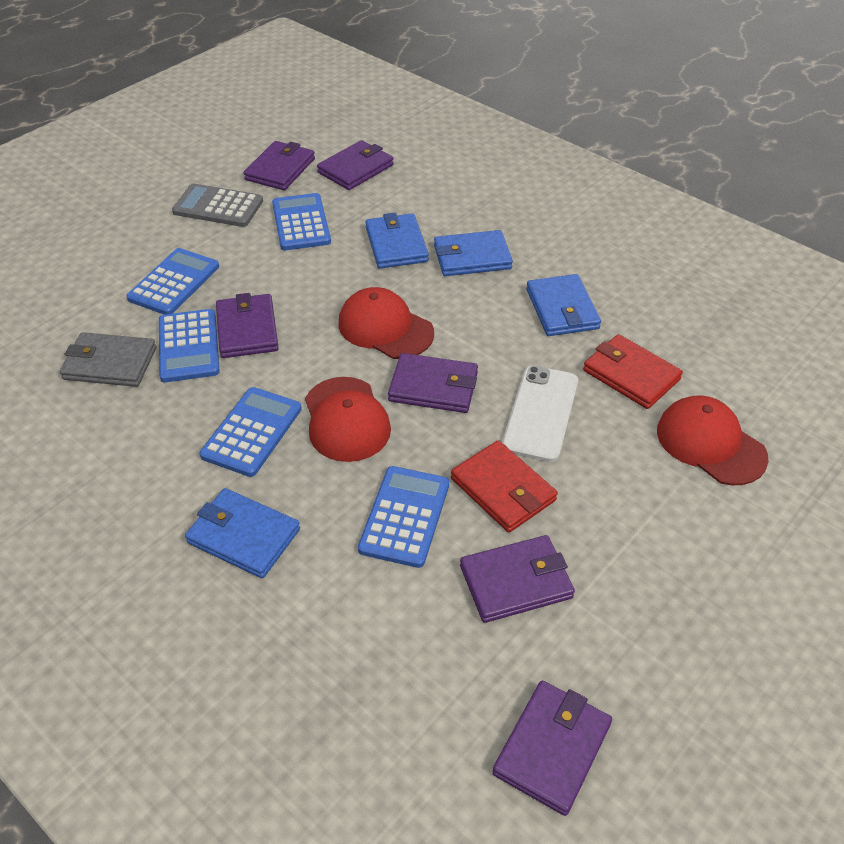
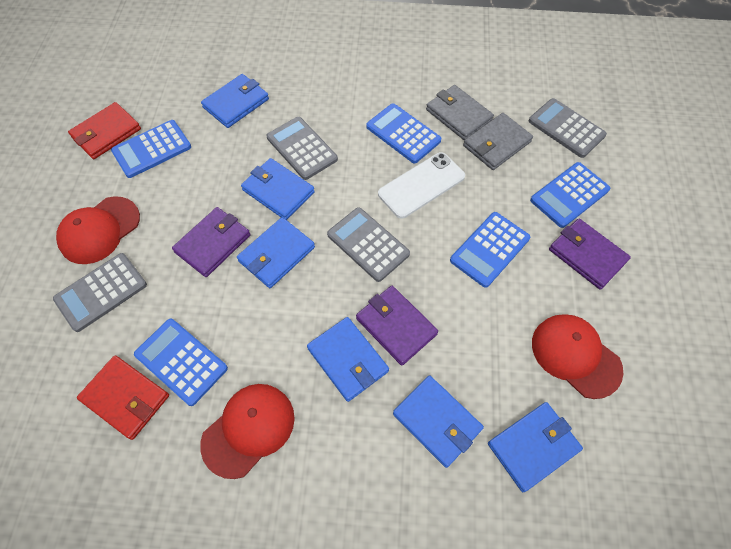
blue wallet: [185,488,300,578] [365,213,429,269] [434,230,513,276] [526,274,601,336] = 4 -> [201,74,269,128] [237,217,315,288] [241,158,315,220] [307,317,389,402] [393,376,484,468] [488,402,583,492] = 6
grey calculator: [172,184,263,227] = 1 -> [53,253,147,332] [267,117,338,180] [327,207,410,282] [529,98,607,158] = 4
grey wallet: [60,332,156,387] = 1 -> [426,85,494,140] [463,113,533,170] = 2
purple wallet: [216,293,279,358] [244,141,315,190] [317,140,394,190] [388,353,478,413] [460,535,575,623] [492,681,612,816] = 6 -> [172,207,250,277] [356,286,438,366] [549,218,631,290] = 3

